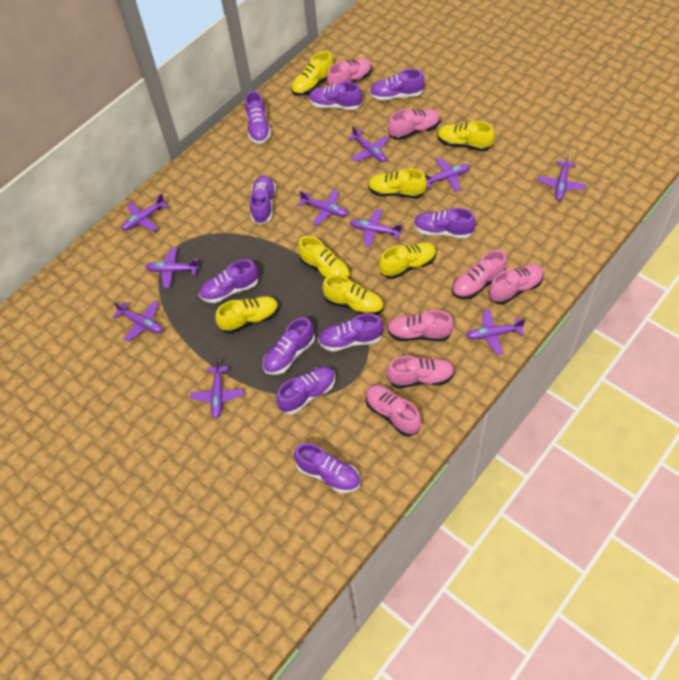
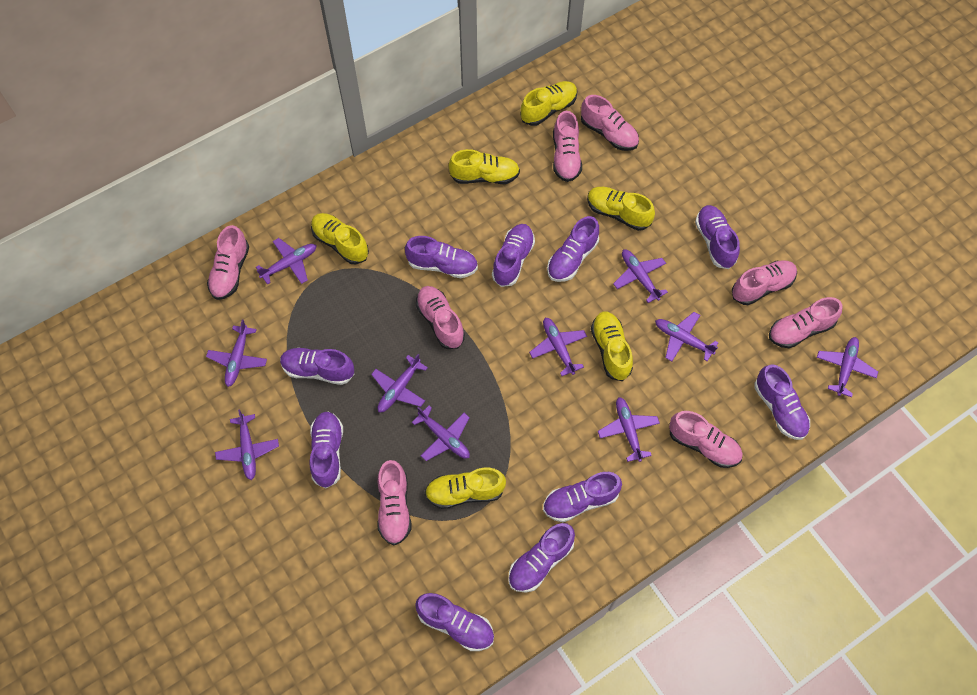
pink shoe: [327,58,372,87] [365,385,421,436] [386,356,455,388] [387,310,454,341] [388,109,440,140] [452,250,507,299] [488,264,544,304] = 7 -> [207,225,249,300] [377,460,411,545] [416,286,465,349] [553,111,582,182] [581,95,639,151] [669,411,743,468] [732,260,797,305] [769,297,842,348] = 8
yellow shoe: [215,296,279,334] [291,51,334,96] [298,236,350,280] [322,275,384,315] [368,169,427,198] [379,242,437,279] [437,121,495,151] = 7 -> [311,213,369,265] [425,467,506,509] [449,149,520,184] [520,81,577,126] [587,187,655,231] [591,312,633,381] = 6

